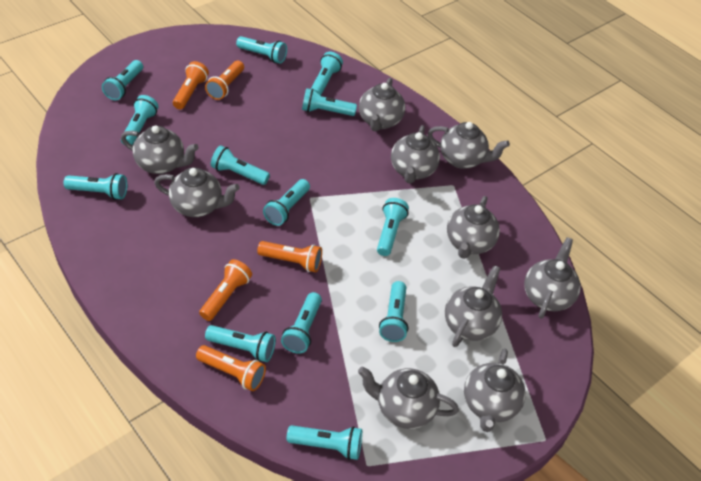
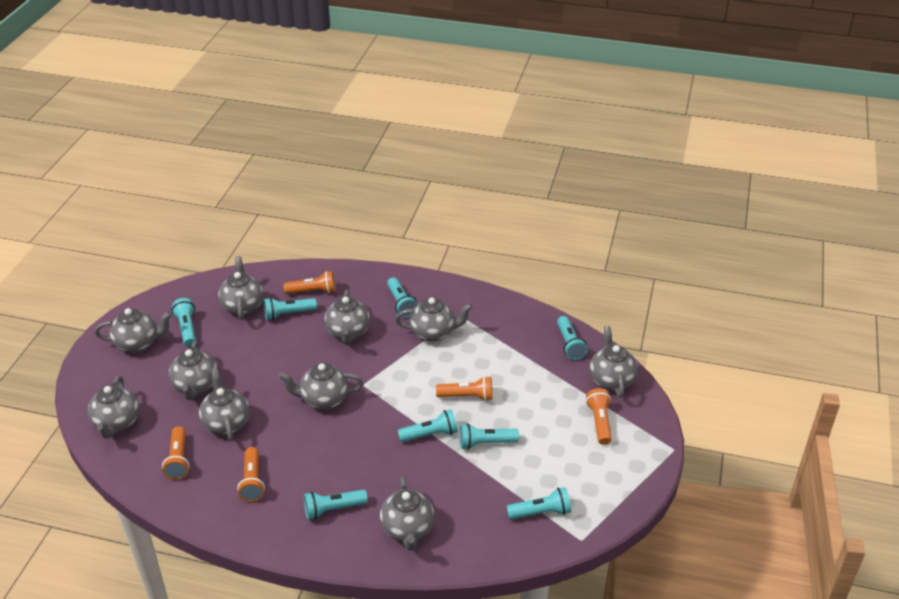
turquoise flashlight: [64,173,127,200] [102,60,143,100] [121,95,159,145] [205,325,276,362] [211,145,270,185] [236,36,287,64] [263,179,310,226] [281,292,322,354] [286,425,362,460] [302,88,357,116] [311,52,343,96] [377,198,409,256] [379,281,409,342] = 13 -> [172,298,196,346] [264,297,317,320] [304,489,368,520] [387,277,418,317] [398,409,458,442] [459,423,519,450] [507,487,571,519] [557,316,588,360] = 8

